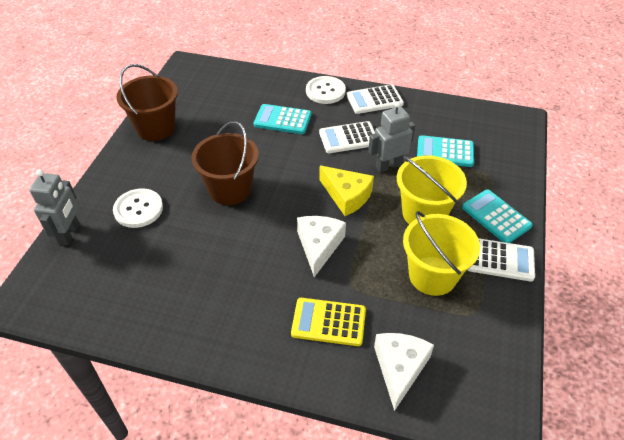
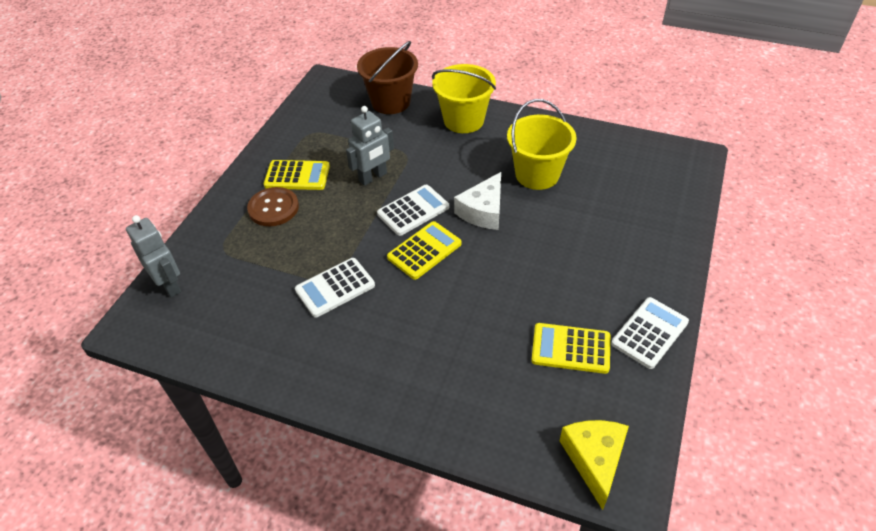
brown bucket: [116,64,178,141] [191,121,259,205] = 2 -> [357,41,418,114] = 1
brown button: none = 0 -> [247,187,299,226] = 1
turquoise calculator: [254,104,311,134] [417,135,474,167] [462,189,533,243] = 3 -> none = 0
white button: [113,188,163,228] [306,76,346,104] = 2 -> none = 0
white cheese: [297,216,346,277] [374,333,434,411] = 2 -> [454,172,501,230] = 1
yellow calculator: [291,298,366,346] = 1 -> [264,160,330,190] [387,221,462,280] [531,323,610,374] = 3

